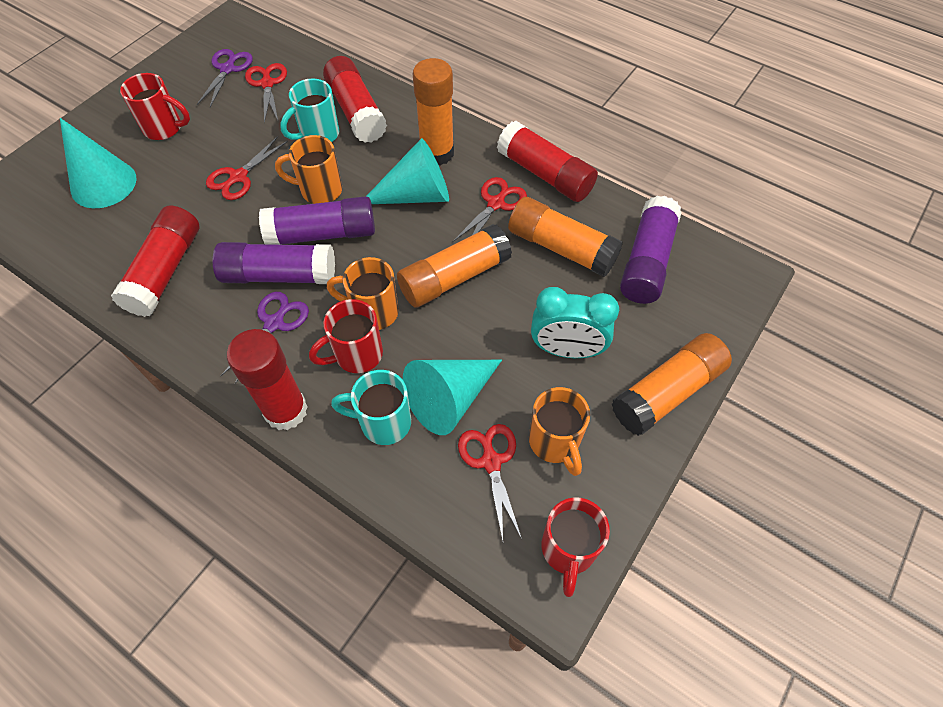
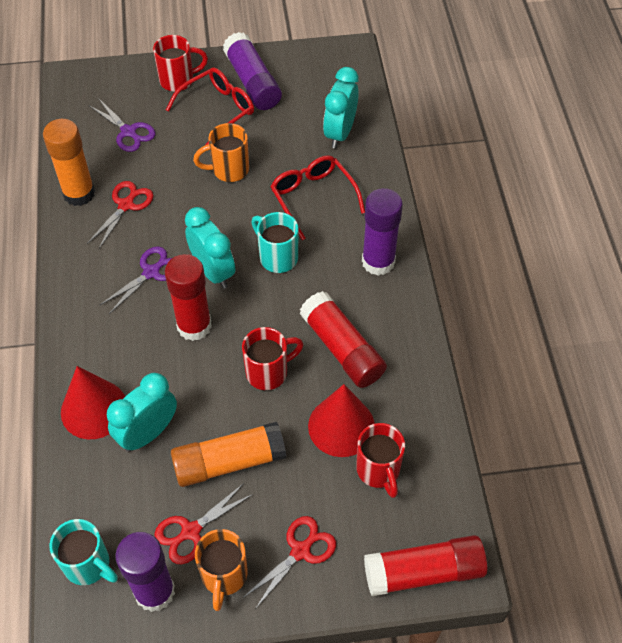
orange glue stick: [397,224,512,308] [413,58,454,166] [508,197,623,277] [612,333,732,436] = 4 -> [43,119,95,206] [171,422,286,487] = 2
orange mug: [275,135,342,204] [327,257,399,330] [529,387,590,476] = 3 -> [193,123,249,182] [195,529,248,611] = 2
red cone: none = 0 -> [61,366,125,439] [308,384,375,457] = 2
red glasses: none = 0 -> [166,67,254,145] [271,155,365,240] = 2
red glue stick: [111,206,199,317] [227,329,308,430] [323,56,387,143] [497,121,598,202] = 4 -> [165,254,212,341] [299,291,387,388] [364,535,488,596] = 3
red scissors: [206,136,288,200] [245,63,287,123] [452,177,527,242] [458,424,522,541] = 4 -> [87,181,154,249] [154,483,253,564] [243,516,336,609] = 3
turquoise clock: [531,287,619,358] = 1 -> [107,373,177,452] [185,207,235,289] [323,67,359,148] = 3
turquoise cone: [60,118,136,208] [367,138,449,204] [403,360,502,435] = 3 -> none = 0

